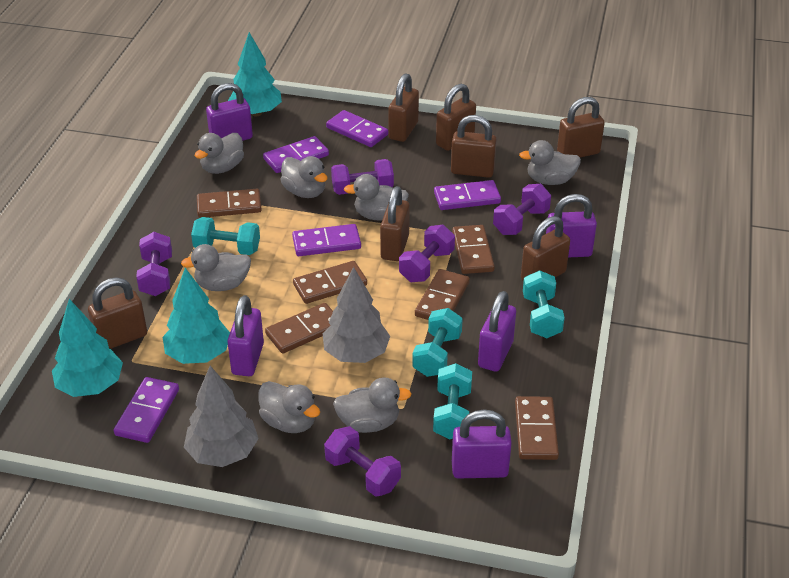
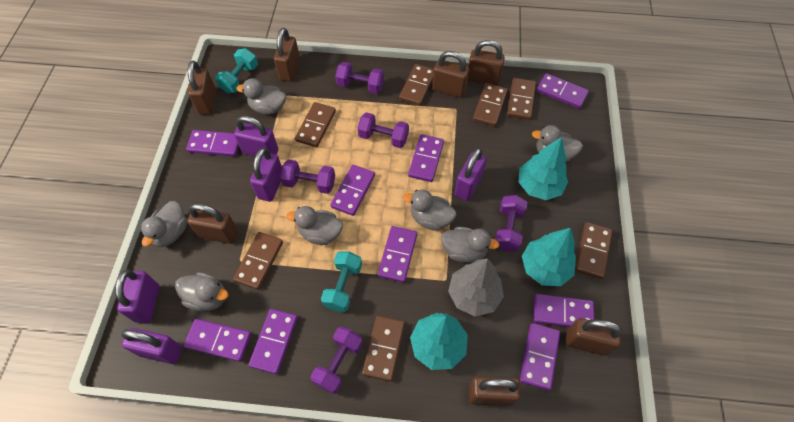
brown domino: [197,189,262,218] [265,303,333,354] [293,261,367,304] [415,269,470,320] [452,225,495,274] [515,396,559,460] = 6 -> [233,232,283,290] [295,102,336,147] [362,316,405,382] [399,64,434,106] [473,83,508,127] [507,78,536,120] [575,222,612,279] = 7
grey tree: [184,366,259,467] [323,267,390,363] = 2 -> [448,258,504,317] = 1
purple domino: [114,377,179,443] [263,136,329,173] [292,224,361,256] [326,110,388,147] [434,180,501,210] = 5 -> [184,319,251,362] [186,130,239,157] [249,309,298,374] [330,165,375,216] [378,226,417,283] [408,134,444,182] [520,323,560,391] [534,294,594,327] [536,73,589,109] = 9
turquoise dumbbell: [191,217,260,255] [412,308,463,377] [433,363,472,439] [523,270,565,338] = 4 -> [215,48,258,93] [321,251,362,312] = 2

